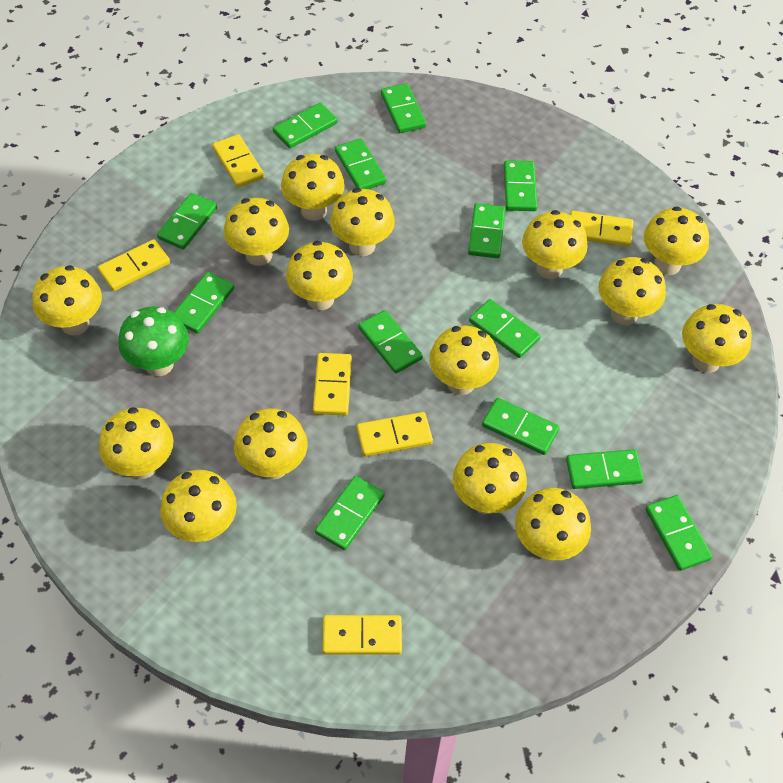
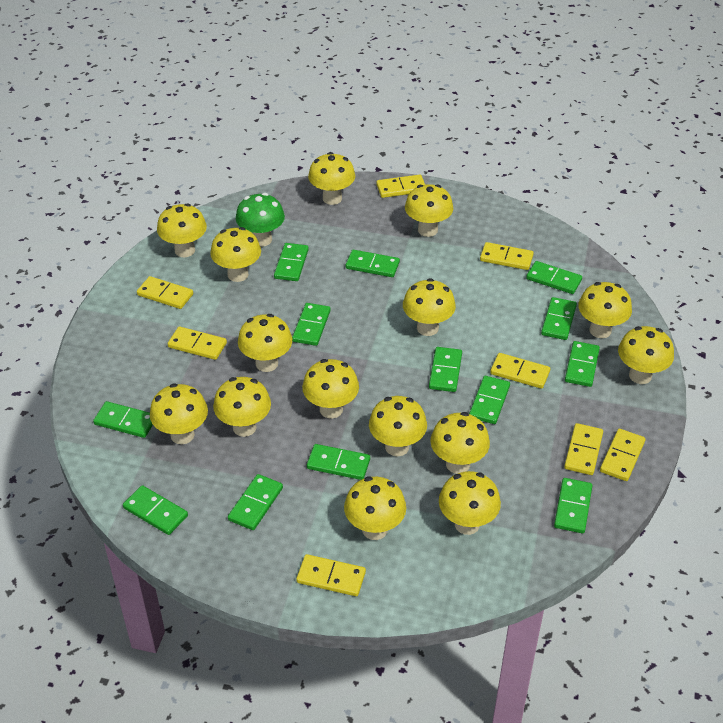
yellow domino: [98,239,170,291] [212,134,265,188] [313,353,352,415] [322,615,402,655] [357,412,433,457] [570,211,633,247] = 6 -> [137,276,193,309] [168,327,227,360] [296,554,366,596] [376,175,425,198] [480,242,534,270] [490,353,550,389] [564,423,603,475] [600,429,645,481] = 8

